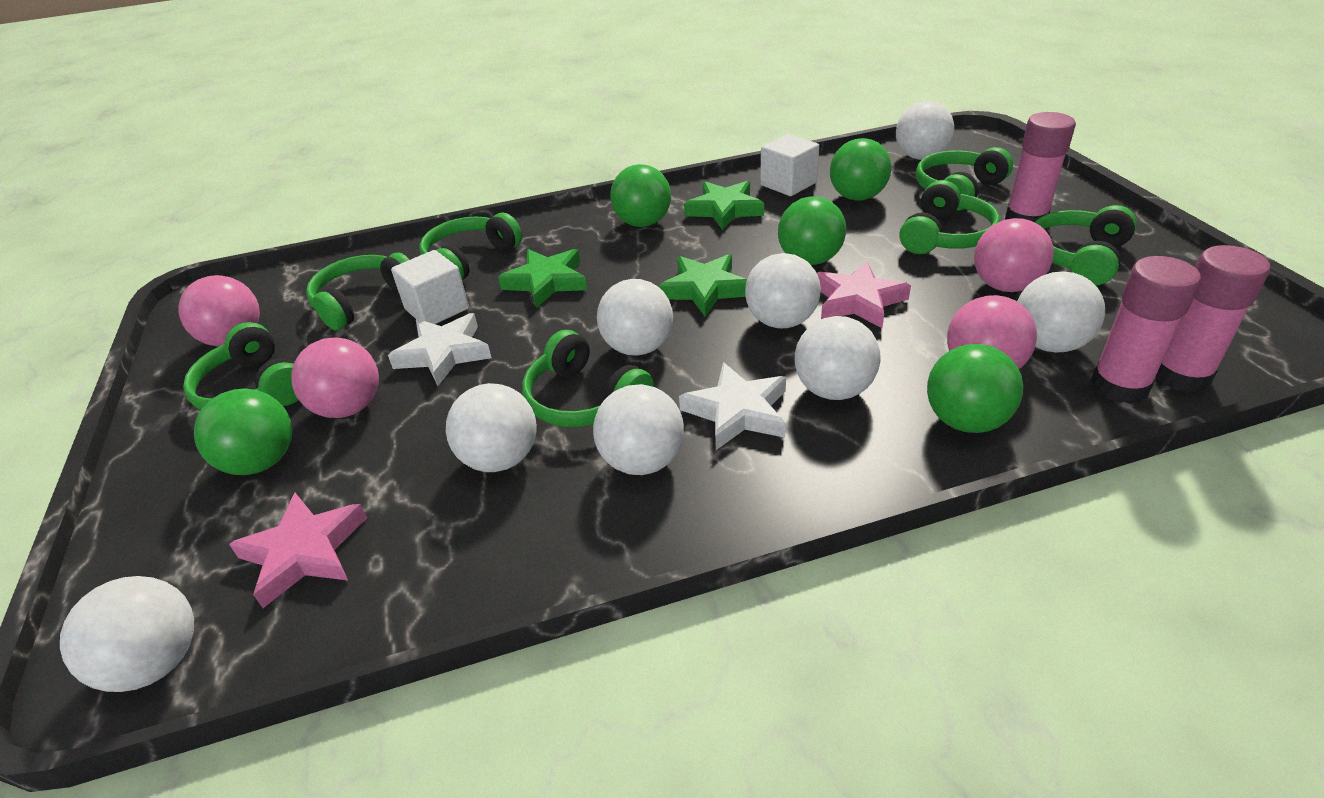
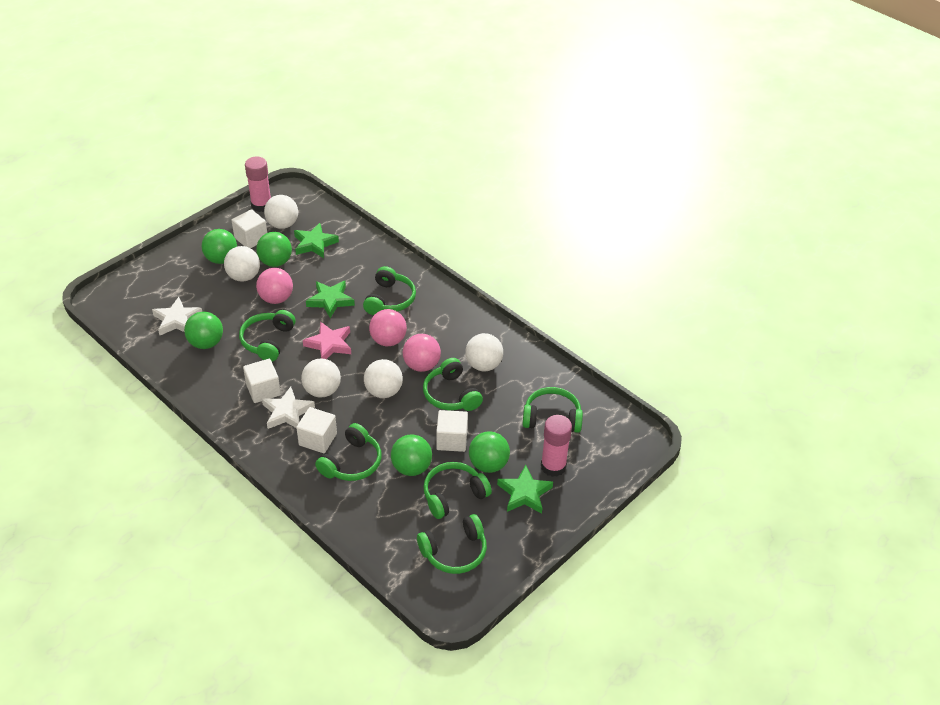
pink ball: [178,275,260,347] [291,337,379,418] [947,295,1037,369] [974,218,1054,292] = 4 -> [256,268,293,304] [369,309,407,346] [403,334,441,372] = 3
pink glue stick: [1005,112,1076,222] [1091,256,1201,404] [1156,245,1270,392] = 3 -> [245,156,271,212] [541,415,572,477] = 2
pink star: [229,493,367,608] [817,262,911,328] = 2 -> [303,322,351,359] = 1
white ball: [60,576,194,692] [446,383,537,472] [593,384,684,475] [597,279,673,356] [745,253,821,328] [795,316,880,400] [896,101,954,160] [1017,271,1105,353] = 8 -> [224,246,260,282] [264,195,298,229] [301,358,341,398] [364,359,403,398] [465,333,503,371] = 5
white cube: [391,250,469,324] [760,134,819,196] = 2 -> [232,209,267,248] [243,359,281,403] [296,407,337,453] [436,410,468,452] = 4

